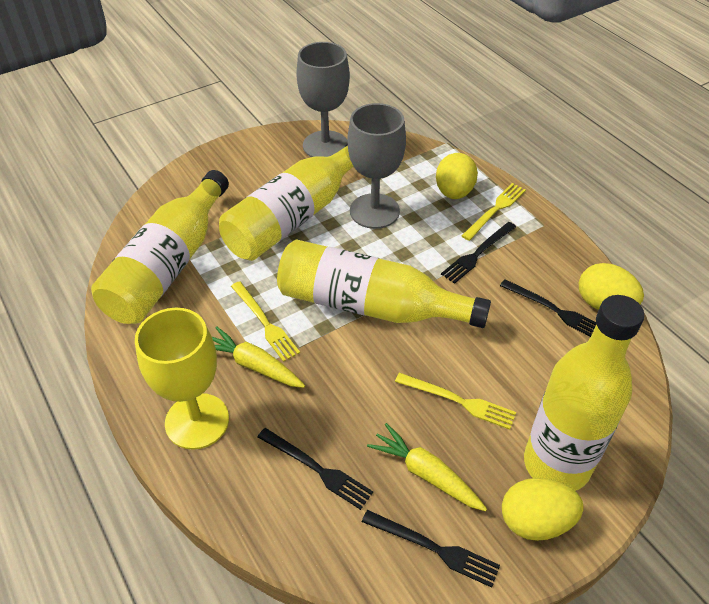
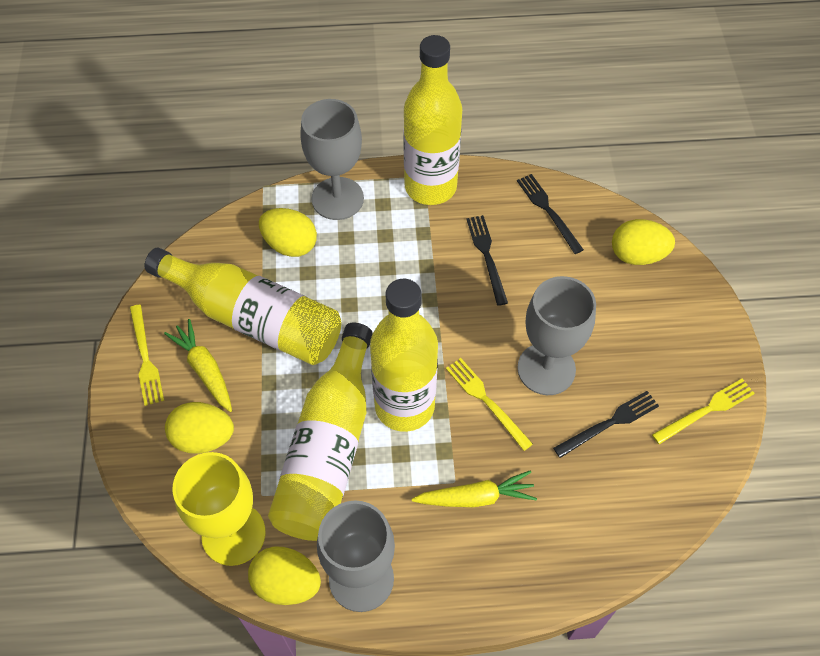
black fork: [258,428,373,510] [362,510,500,588] [441,222,516,284] [500,279,596,337] = 4 -> [466,215,508,306] [517,174,584,254] [553,391,659,458] = 3
grey goblet: [296,42,350,157] [348,103,406,229] = 2 -> [300,99,364,220] [317,500,395,612] [517,276,596,395] = 3
yellow egg: [436,153,478,199] [502,478,584,541] [579,263,644,310] = 3 -> [165,402,234,454] [248,547,321,605] [259,208,317,257] [612,219,675,265] = 4

